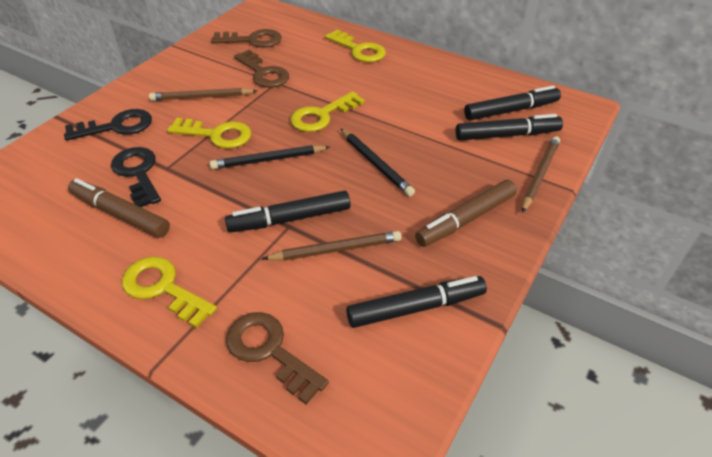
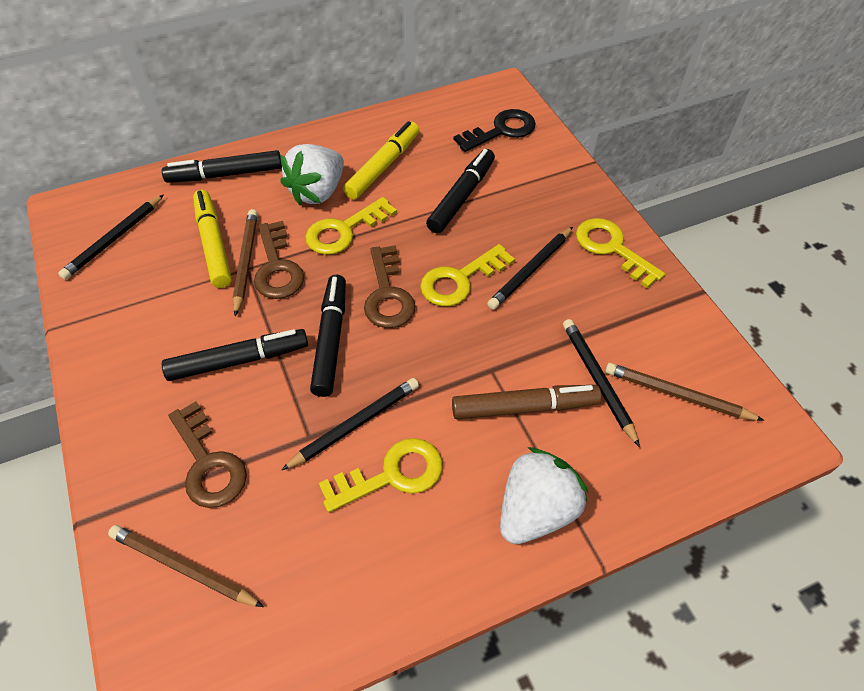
black key: [64,109,152,141] [111,147,161,207] = 2 -> [453,109,536,152] = 1
black pencil: [210,145,330,169] [341,129,415,196] = 2 -> [58,194,164,280] [282,378,419,470] [487,227,573,310] [563,319,640,447] = 4
brown marker: [68,178,170,238] [415,180,517,247] = 2 -> [452,385,601,420] = 1
white strawberry: none = 0 -> [280,144,344,205] [500,447,588,544] = 2
yellow marker: none = 0 -> [193,190,232,288] [343,121,419,200] = 2

